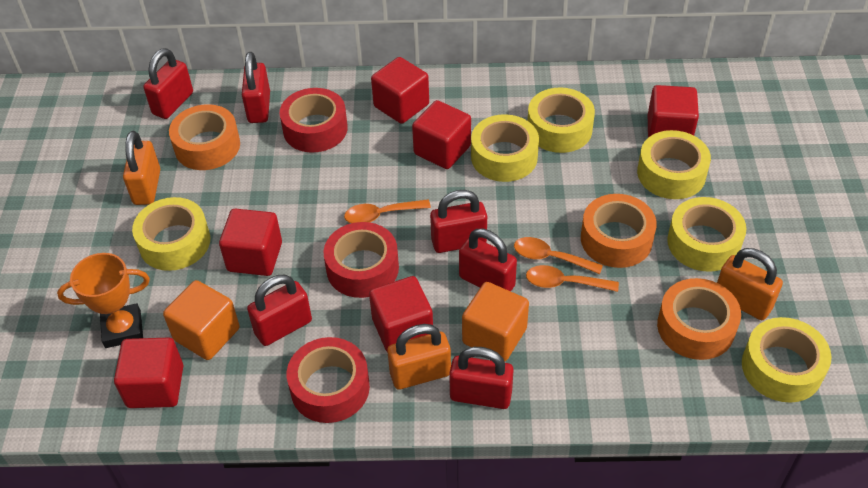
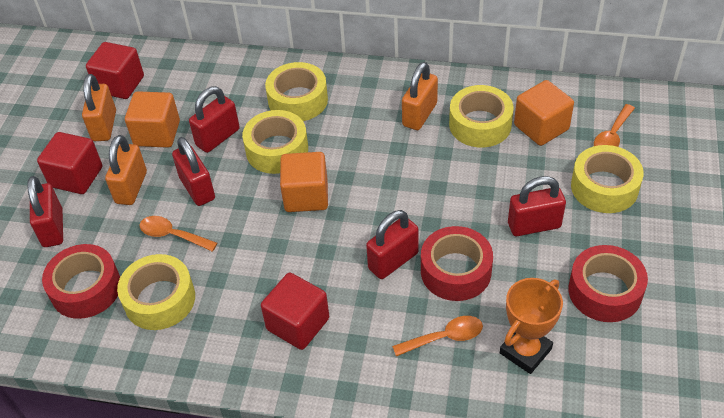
orange cube: [163,280,240,360] [462,282,529,362] = 2 -> [125,91,180,148] [280,152,328,212] [514,80,574,146] = 3
orange tape: [169,104,240,170] [581,194,657,268] [657,278,741,360] = 3 -> none = 0
red cube: [114,338,183,408] [219,209,282,276] [369,276,433,351] [371,57,429,124] [412,100,471,169] [648,85,699,137] = 6 -> [37,132,102,194] [86,42,144,99] [261,273,329,350] = 3
red padlock: [143,48,193,119] [242,52,270,123] [247,275,312,346] [430,190,487,253] [449,347,514,409] [459,229,517,291] = 6 -> [27,176,63,247] [172,137,215,206] [189,86,240,153] [366,210,419,279] [508,176,566,236] = 5
yellow tape: [132,197,210,271] [471,114,539,182] [527,87,595,153] [637,130,711,199] [667,197,746,272] [742,317,831,403] = 6 -> [117,254,195,330] [242,110,308,174] [265,62,328,121] [449,85,514,148] [571,145,644,213] = 5

